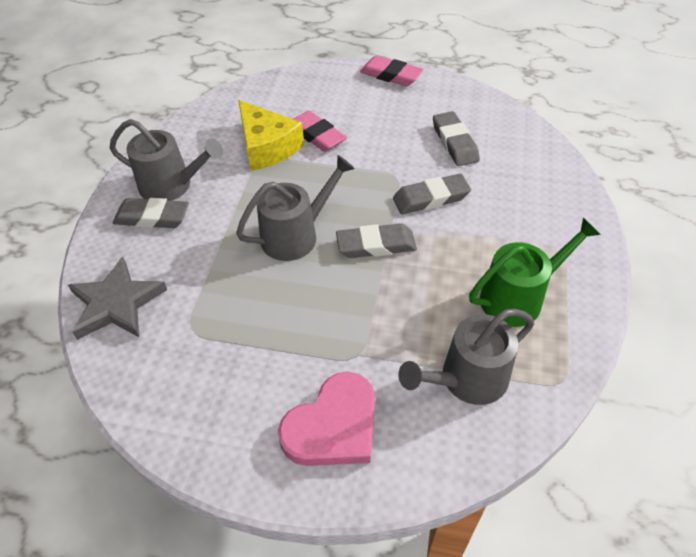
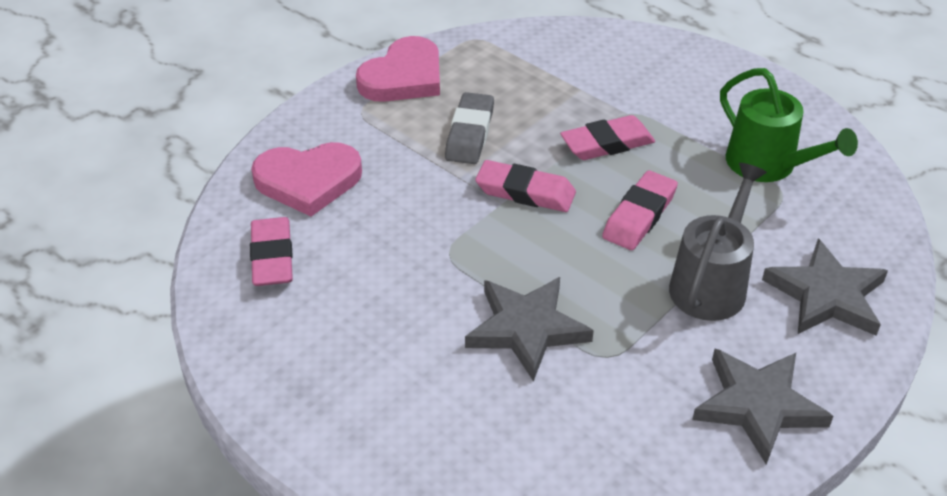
grey eraser: [113,198,189,228] [336,223,417,258] [393,174,471,214] [433,111,480,166] = 4 -> [445,92,494,164] = 1
grey star: [68,257,167,340] = 1 -> [465,277,594,381] [692,349,833,464] [762,238,888,336] = 3
grey watering can: [110,119,223,201] [236,155,355,261] [398,309,534,405] = 3 -> [669,163,767,321] = 1
pink eraser: [293,111,347,152] [360,56,423,86] = 2 -> [250,217,293,286] [475,160,576,212] [560,115,655,160] [602,171,678,250] = 4
pink heart: [278,372,375,466] = 1 -> [251,142,362,216] [356,36,440,102] = 2
yellow cheese: [238,100,304,171] = 1 -> none = 0

